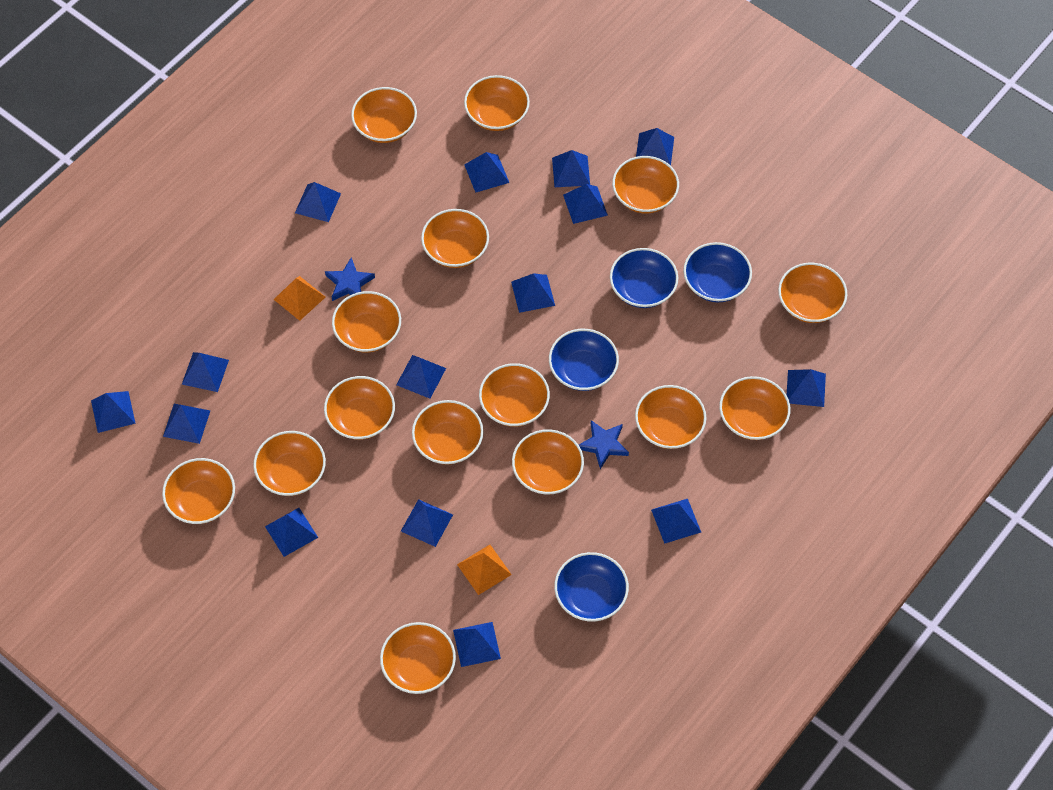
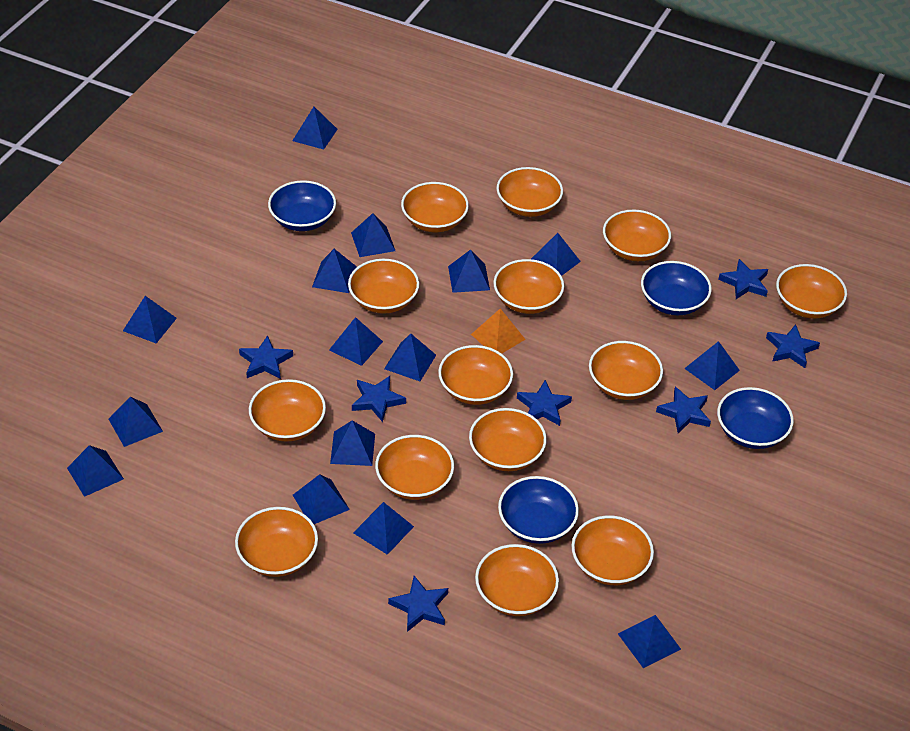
blue star: [325,258,375,301] [579,420,629,469] = 2 -> [239,335,293,379] [352,376,406,422] [388,576,448,632] [517,380,572,426] [656,387,711,433] [718,259,768,299] [766,324,820,368] = 7
orange bowl: [162,458,235,524] [253,431,326,496] [324,376,395,440] [332,291,401,353] [351,87,417,143] [380,622,456,694] [412,400,483,465] [421,209,489,268] [464,75,530,131] [479,363,550,427] [512,429,584,495] [612,156,679,214] [635,385,706,449] [719,376,790,440] [778,263,847,323] = 15 -> [235,507,318,577] [249,379,326,442] [348,259,419,314] [375,435,454,500] [401,182,469,232] [438,345,513,405] [469,408,547,471] [475,544,559,616] [493,259,564,314] [496,167,563,217] [572,515,654,585] [589,341,663,400] [603,210,671,261] [776,264,847,319] = 14
orange pyramid: [274,276,325,321] [457,545,512,595] = 2 -> [471,308,526,353] = 1

